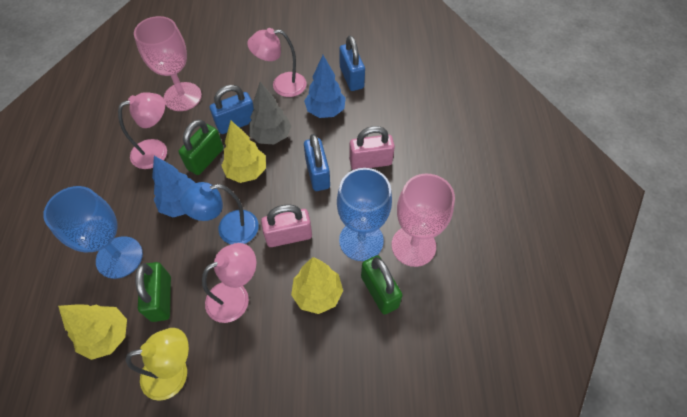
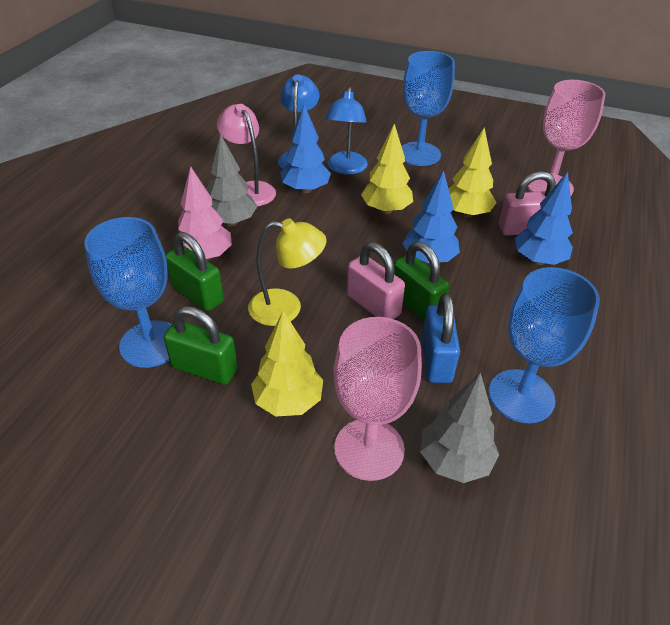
blue goblet: [43,186,143,279] [337,168,392,261] = 2 -> [84,217,172,368] [402,51,455,166] [489,267,600,423] = 3
blue lamp: [180,182,259,244] = 1 -> [278,74,319,169] [325,87,367,175] = 2
blue padlock: [210,85,254,134] [304,134,330,191] [339,36,365,91] = 3 -> [422,293,460,383] = 1
blue tree: [152,156,195,217] [304,55,346,118] = 2 -> [281,105,331,193] [402,170,460,264] [514,172,573,265] = 3
grey tree: [249,82,291,144] = 1 -> [206,134,257,226] [420,373,499,483] = 2
pink lamp: [118,92,167,169] [202,243,256,323] [247,28,307,97] = 3 -> [217,104,276,206] = 1
pink tree: none = 0 -> [173,166,232,261] = 1

